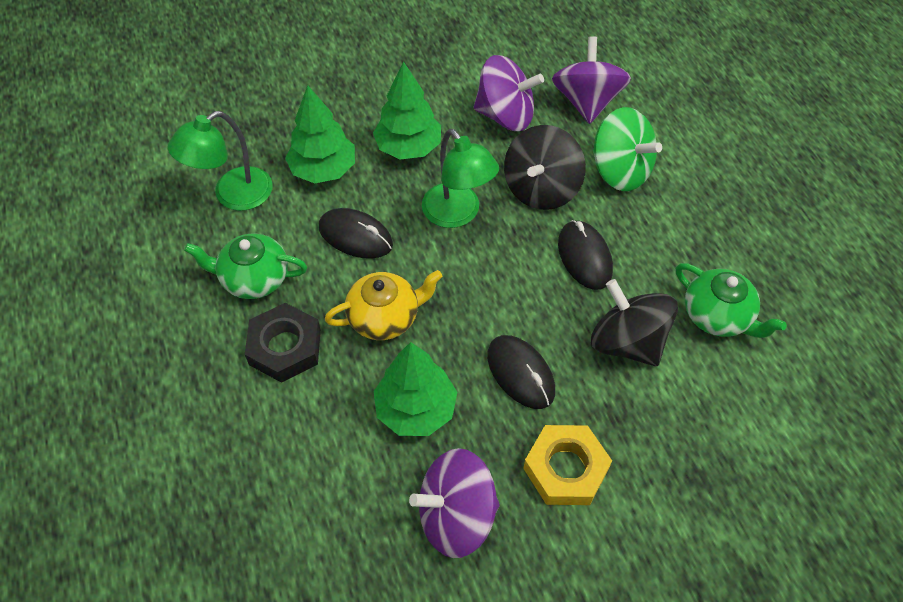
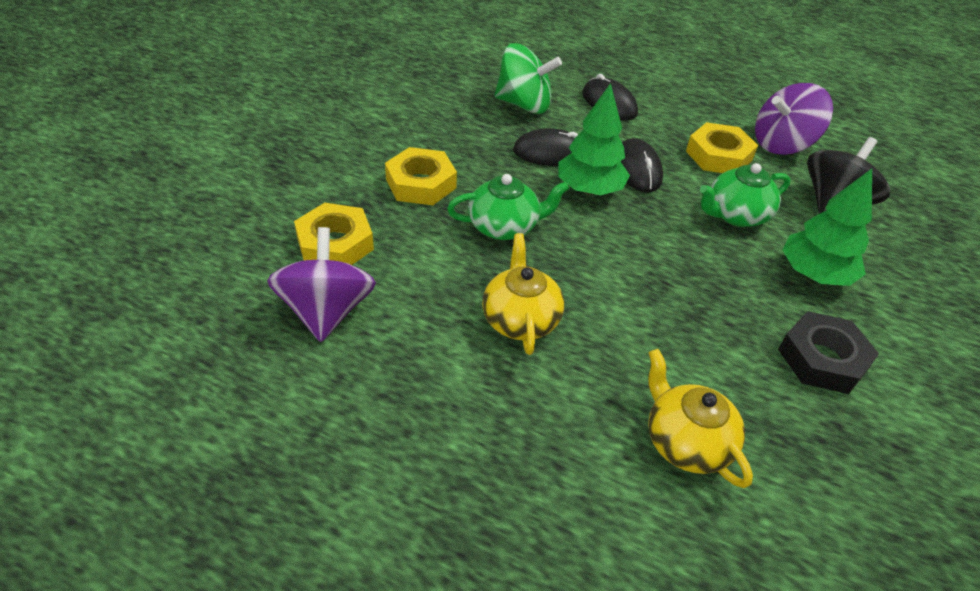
black spinning top: [504,125,586,210] [591,279,678,366] = 2 -> [807,137,890,214] = 1
green lamp: [168,111,273,211] [422,129,499,228] = 2 -> none = 0
green tree: [285,85,355,183] [373,61,441,159] [374,342,458,436] = 3 -> [558,83,630,195] [782,169,872,286] = 2
purple spinning top: [409,448,500,558] [474,55,544,131] [552,36,631,124] = 3 -> [267,227,376,342] [755,83,833,155] = 2
yellow nut: [523,425,612,505] = 1 -> [294,203,374,265] [385,147,457,205] [686,122,758,173] = 3
yellow teapot: [325,270,442,340] = 1 -> [482,233,565,355] [648,349,753,488] = 2

